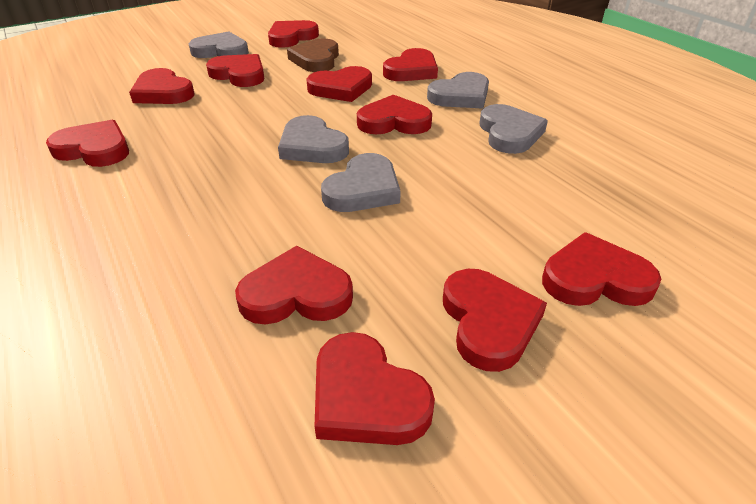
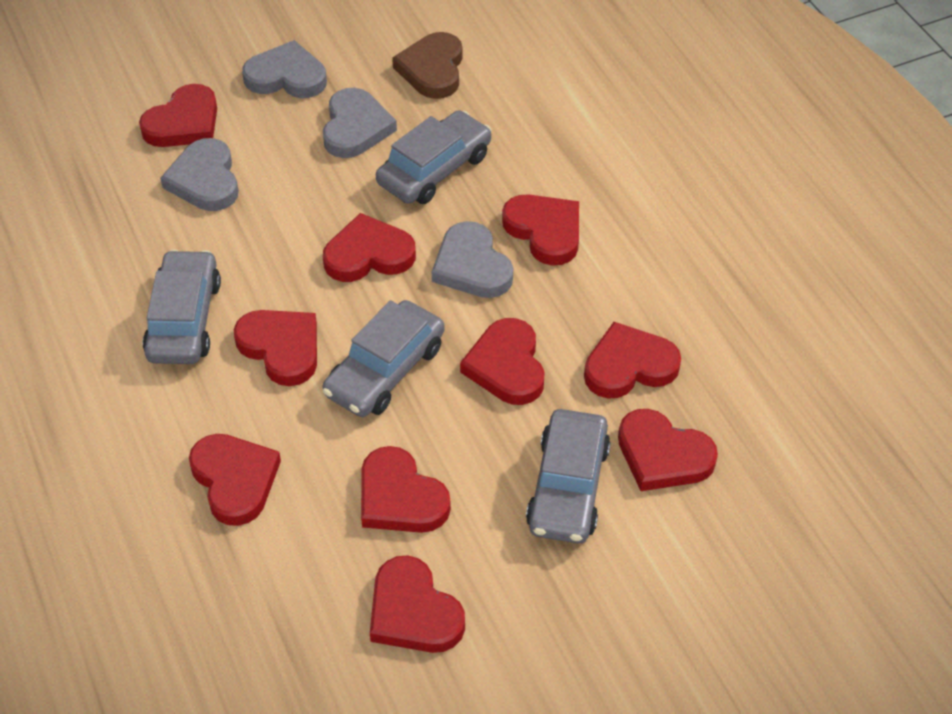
grey car: none = 0 -> [143,250,221,364] [322,300,445,417] [376,110,492,204] [526,409,611,543] = 4
grey heart: [189,32,249,58] [278,115,349,163] [321,153,401,212] [427,72,489,109] [480,104,548,154] = 5 -> [160,138,238,211] [242,40,327,98] [323,88,397,158] [432,221,513,298] = 4
red heart: [46,120,129,167] [129,68,194,104] [206,54,265,87] [235,246,353,325] [268,20,319,48] [306,66,372,102] [314,332,435,445] [357,95,432,134] [383,48,438,81] [443,269,547,372] [542,232,661,306] = 11 -> [139,84,217,147] [189,434,281,526] [234,310,317,386] [323,213,416,282] [361,446,451,533] [370,555,465,653] [460,318,545,405] [502,194,579,266] [584,322,681,399] [618,409,718,491] = 10

